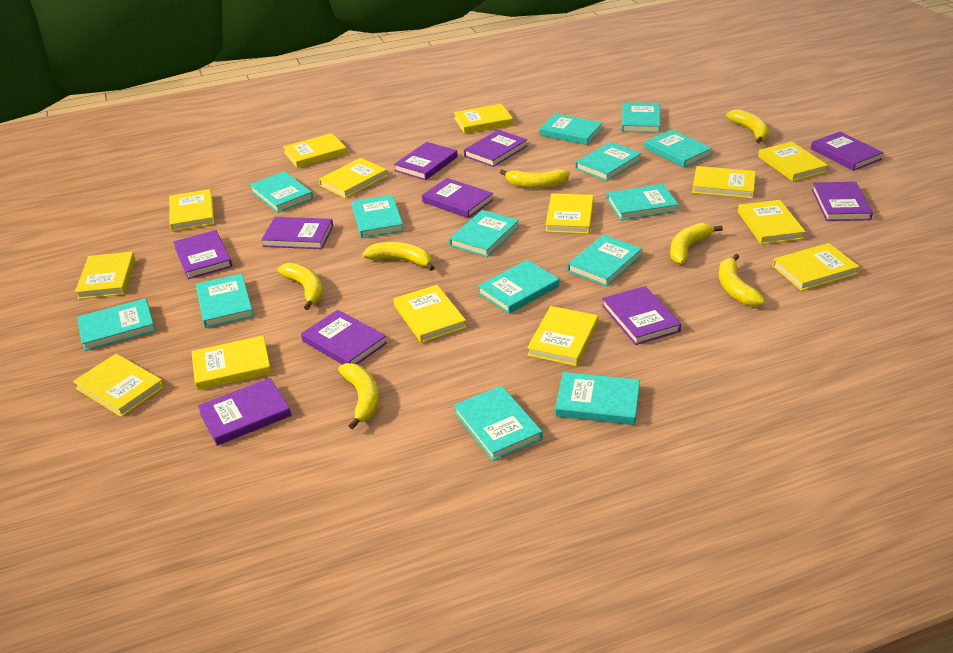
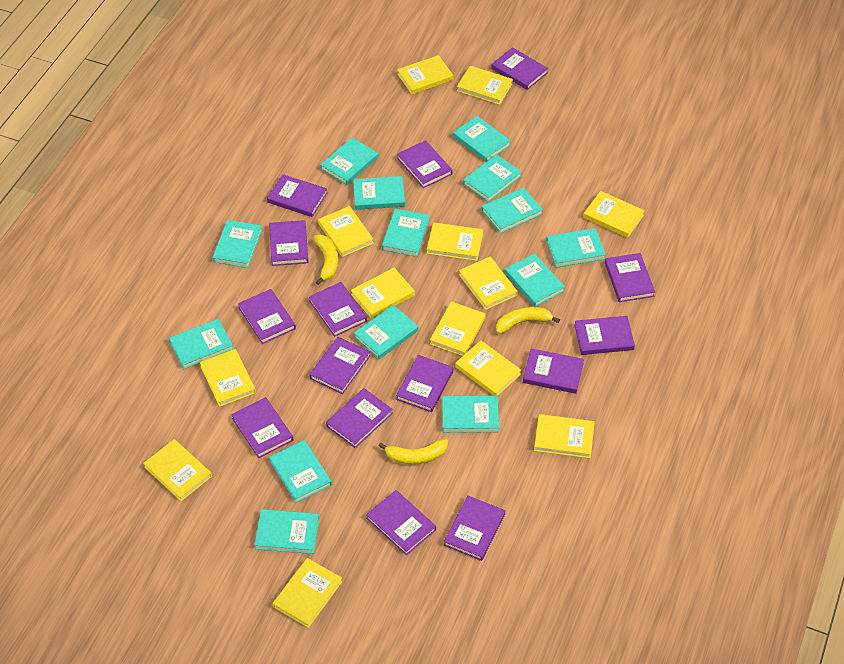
purple book: [173,230,232,279] [198,378,291,446] [261,217,333,249] [301,310,387,365] [394,142,458,180] [422,178,493,218] [464,130,527,167] [602,286,681,345] [811,132,884,171] [812,182,873,221] = 10 -> [231,397,293,458] [238,289,296,344] [267,174,327,217] [269,220,308,266] [309,282,367,337] [309,337,371,394] [326,388,393,448] [366,490,436,555] [396,355,453,412] [397,140,452,188] [444,496,505,561] [491,47,548,90] [523,348,584,394] [574,316,635,355] [605,253,655,302] = 15
yellow banana: [277,263,323,310] [338,363,379,429] [362,242,435,271] [500,169,570,188] [670,223,723,264] [719,254,765,306] [726,109,769,143] = 7 -> [314,235,338,285] [379,439,448,465] [496,307,560,334] = 3
yellow book: [73,354,164,417] [75,252,135,299] [169,189,214,231] [191,336,271,390] [283,133,347,168] [319,158,387,198] [393,285,466,343] [454,104,513,133] [527,306,598,366] [545,193,594,234] [692,166,756,198] [738,200,805,244] [758,141,828,181] [773,243,859,291] = 14 -> [143,439,212,501] [200,349,256,407] [273,558,342,628] [318,206,374,257] [351,268,415,318] [397,55,454,94] [427,222,483,261] [430,301,486,356] [455,341,521,396] [457,66,513,105] [459,257,518,310] [534,414,595,458] [583,191,645,238] = 13

